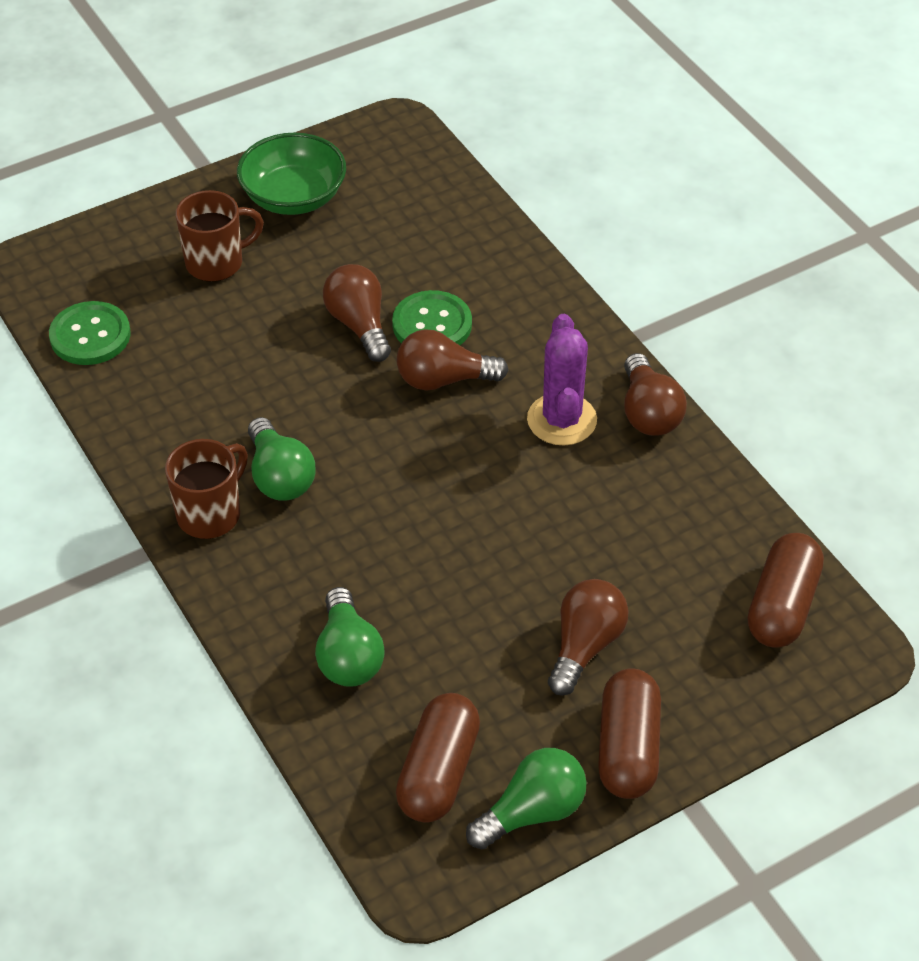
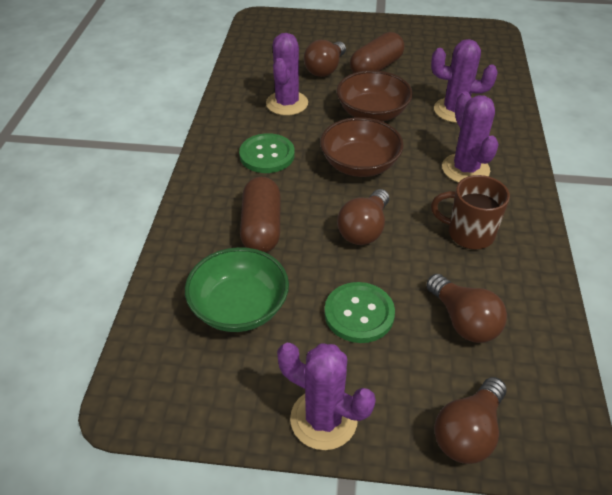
brown bowl: none = 0 -> [320,117,404,177] [337,70,413,122] = 2
brown capsule: [396,693,480,822] [598,668,661,799] [748,533,824,648] = 3 -> [240,177,281,252] [350,32,404,73] = 2
brown mug: [165,439,248,539] [176,190,264,282] = 2 -> [431,175,510,250] = 1
green light bulb: [248,417,315,501] [315,587,385,687] [466,748,587,849] = 3 -> none = 0
purple cactus: [527,314,597,446] = 1 -> [266,33,308,116] [277,343,376,450] [431,39,498,123] [442,92,499,183] = 4

